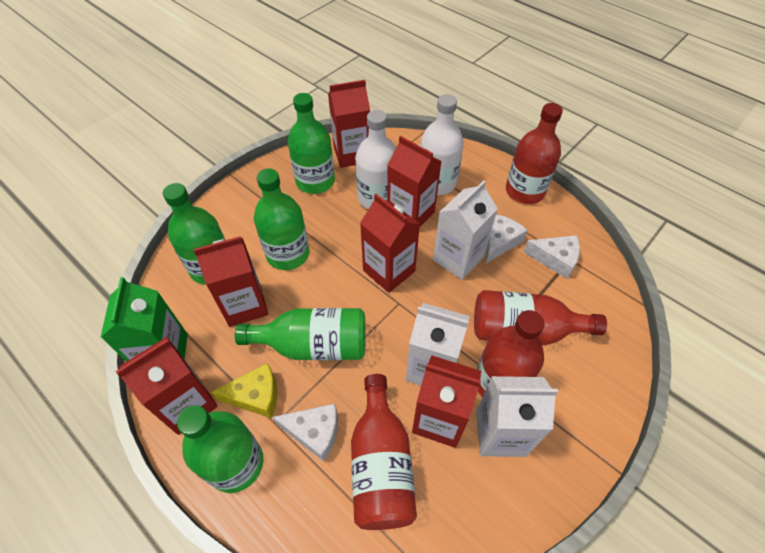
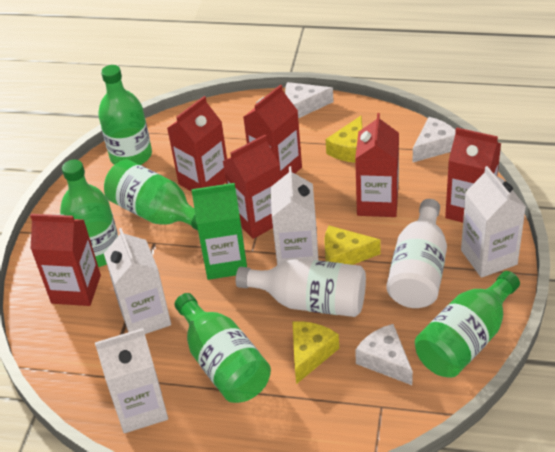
red bottle: [351,374,417,530] [474,290,607,345] [477,310,545,397] [506,103,563,204] = 4 -> none = 0
white carton: [406,303,470,386] [433,181,498,280] [476,376,558,457] = 3 -> [95,328,168,433] [104,228,171,334] [271,166,318,265] [461,166,526,278] = 4
yellow cheese: [211,363,277,418] = 1 -> [292,321,339,384] [324,226,381,265] [326,116,363,163] = 3

